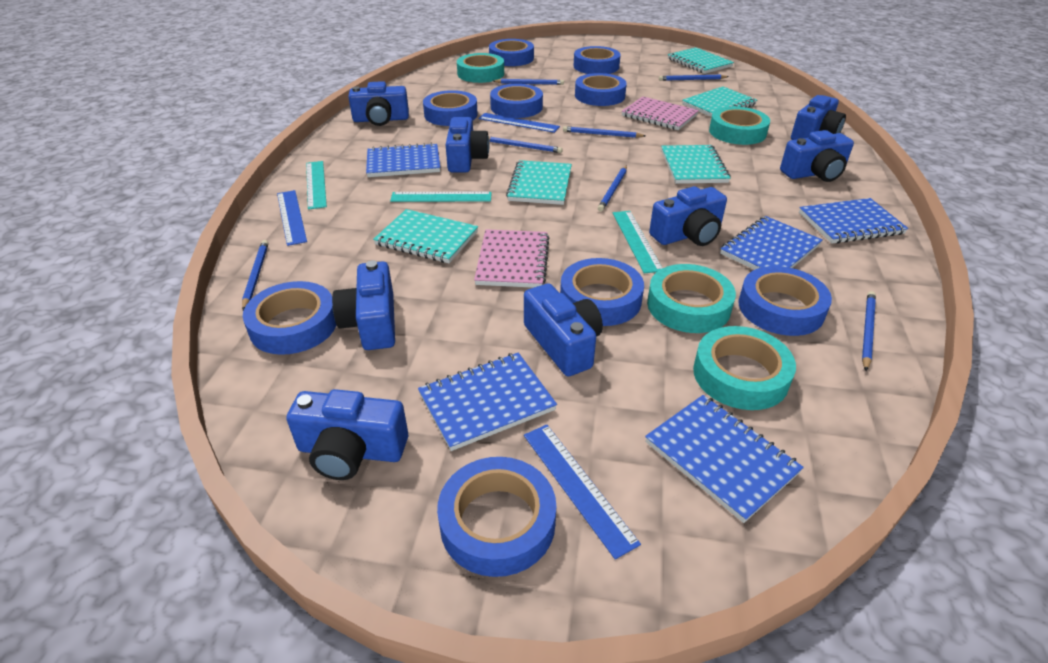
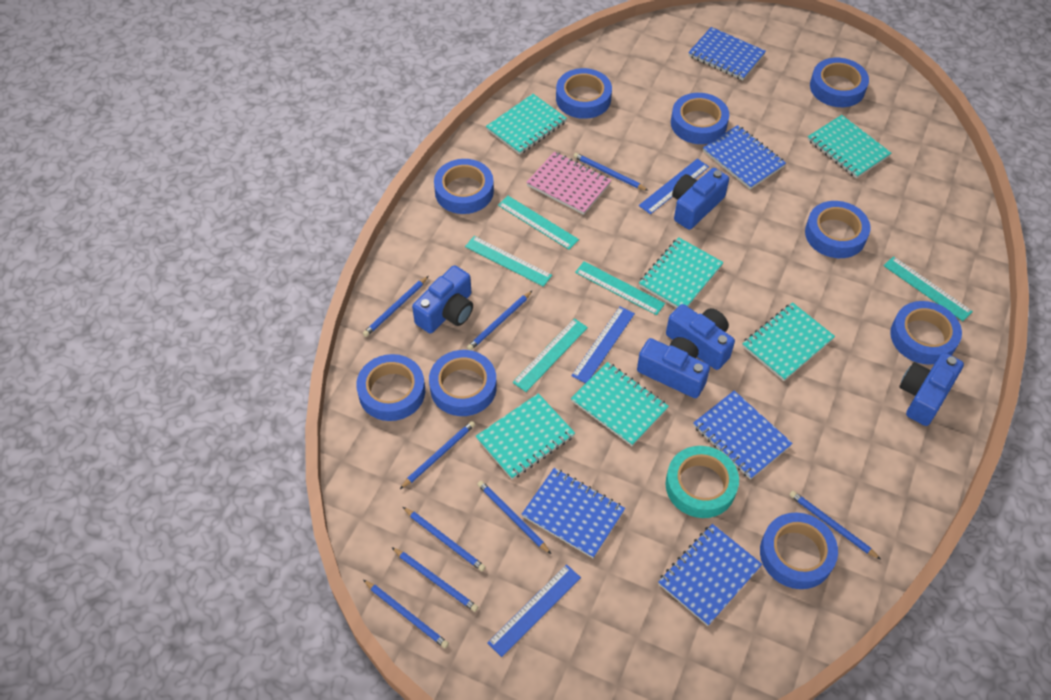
blue camera: [286,389,408,480] [332,261,395,350] [348,81,409,126] [446,117,489,172] [524,284,603,376] [649,186,727,246] [780,130,854,182] [791,95,846,140] = 8 -> [412,265,473,333] [637,337,710,398] [666,304,735,370] [672,168,729,230] [899,352,964,426] = 5
blue pencil: [242,240,268,311] [489,137,563,153] [493,79,564,85] [563,126,646,138] [598,165,627,212] [659,75,729,81] [862,291,876,371] = 7 -> [363,276,428,337] [363,580,449,648] [392,547,478,612] [400,421,475,489] [403,507,486,571] [467,291,532,350] [477,481,551,554] [573,153,648,191] [790,491,881,560] = 9
pink notebook: [474,229,550,288] [622,97,699,130] = 2 -> [526,152,611,215] = 1
turquoise notebook: [373,209,478,263] [506,160,572,205] [661,145,731,184] [668,47,734,74] [682,87,757,117] = 5 -> [476,393,575,479] [486,94,567,155] [571,362,669,446] [639,237,724,308] [742,302,835,381] [808,115,891,178] = 6
turquoise ruler: [306,161,327,210] [390,192,492,202] [613,211,662,273] = 3 -> [465,236,552,287] [498,196,579,250] [512,318,588,392] [575,261,665,315] [884,256,973,321] = 5
turquoise tape: [457,53,504,83] [647,264,736,333] [693,326,796,410] [709,106,770,145] = 4 -> [665,446,739,518] = 1

